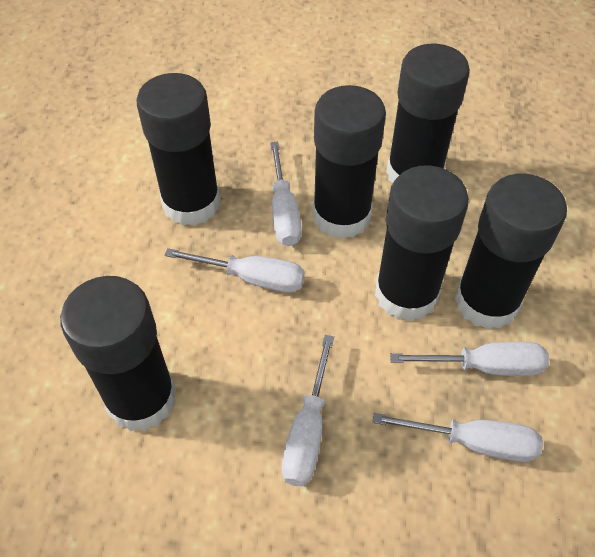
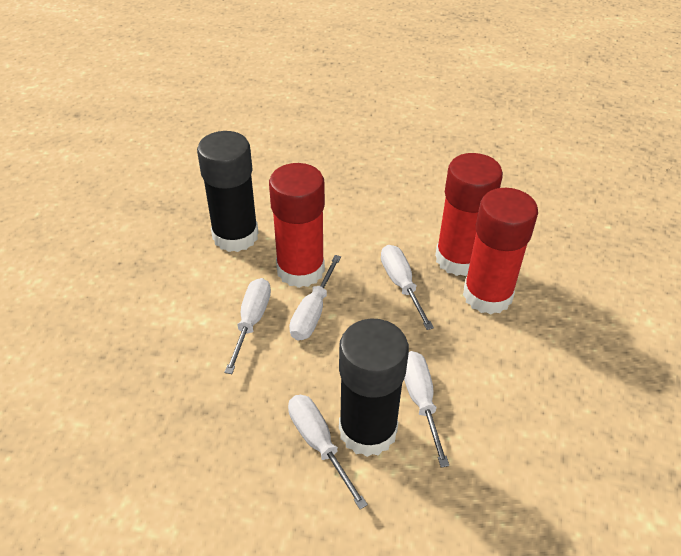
black glue stick: [60,276,176,431] [136,73,220,226] [313,85,386,239] [375,165,469,322] [386,44,470,183] [455,174,567,330] = 6 -> [197,131,259,252] [339,319,409,457] = 2
red glue stick: none = 0 -> [269,163,325,288] [435,153,503,276] [463,188,538,315] = 3

